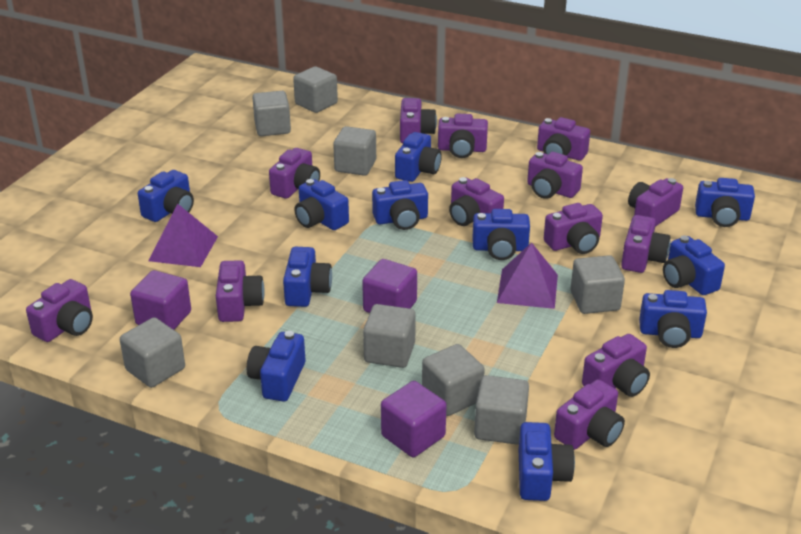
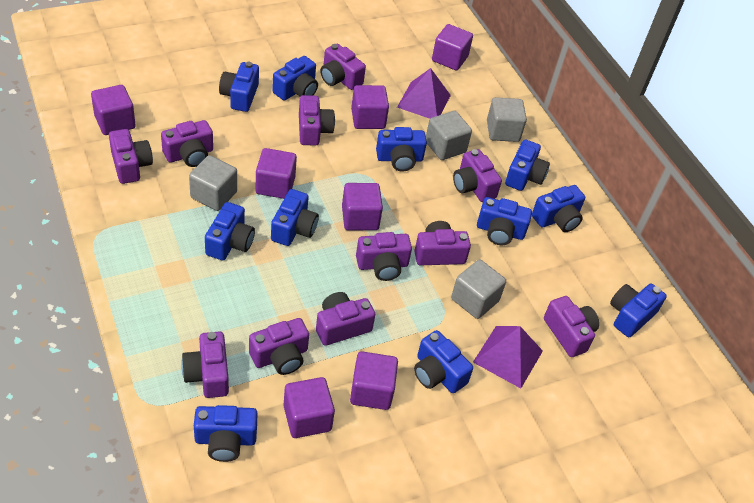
grey cube: [120,317,185,388] [252,91,291,136] [293,66,338,113] [333,126,376,176] [363,304,416,368] [422,344,485,416] [474,375,529,445] [571,255,625,314] = 8 -> [189,155,237,211] [426,111,472,160] [451,259,506,319] [487,97,527,142] = 4
purple camera: [26,279,93,342] [216,260,265,322] [269,148,320,199] [400,98,437,143] [438,114,488,158] [449,177,504,226] [527,152,583,199] [537,117,590,161] [544,203,603,254] [554,379,625,450] [582,334,650,397] [621,215,670,273] [628,178,683,227] = 13 -> [109,129,153,184] [161,120,213,167] [181,331,229,398] [249,318,309,375] [299,95,335,145] [316,292,375,346] [320,44,366,90] [356,232,412,281] [414,221,471,265] [453,149,502,202] [544,296,599,357] = 11
purple cube: [130,270,191,330] [362,259,417,313] [381,381,447,457] = 3 -> [91,85,135,135] [255,148,297,199] [283,377,335,438] [342,183,383,230] [350,351,398,410] [351,85,389,129] [432,24,473,71] = 7

